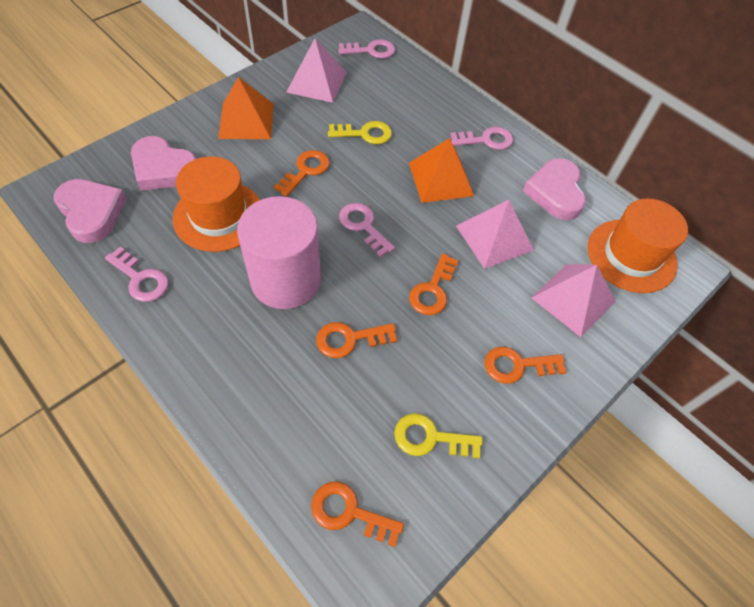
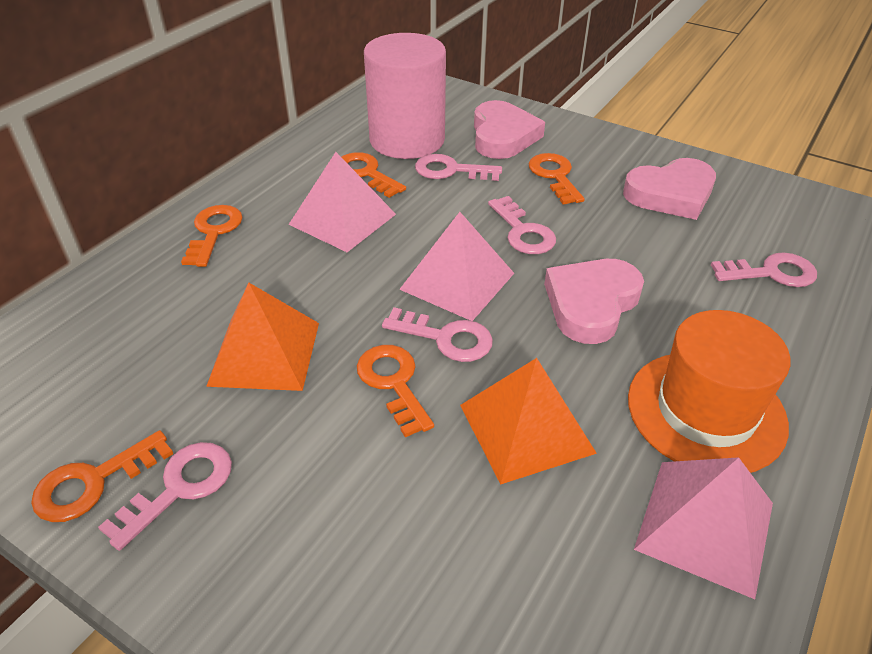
orange hat: [173,156,260,252] [588,198,688,293] = 2 -> [628,310,790,473] = 1
pink key: [105,247,169,302] [338,39,395,59] [339,203,395,257] [450,126,513,150] = 4 -> [98,442,232,551] [382,307,493,362] [415,154,502,181] [488,196,556,254] [711,252,817,287] = 5
yellow key: [328,121,392,144] [394,413,483,458] = 2 -> none = 0

